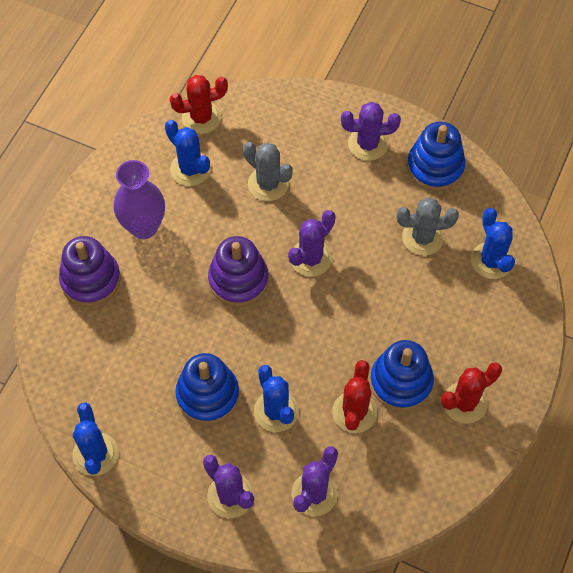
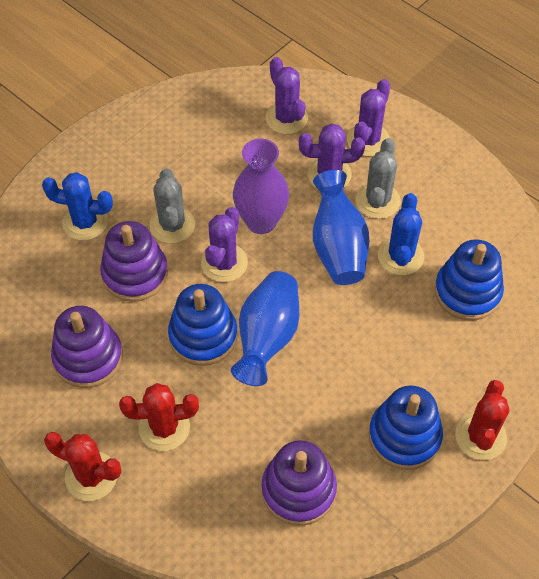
blue cactus: [73,402,118,476] [165,120,211,186] [254,365,299,432] [471,208,515,279] = 4 -> [42,172,113,241] [378,193,424,275] = 2
blue vase: none = 0 -> [231,271,299,386] [313,170,369,285] = 2
purple stacking toy: [59,236,121,306] [208,236,269,307] = 2 -> [51,306,123,388] [100,221,168,302] [261,440,337,526] = 3

